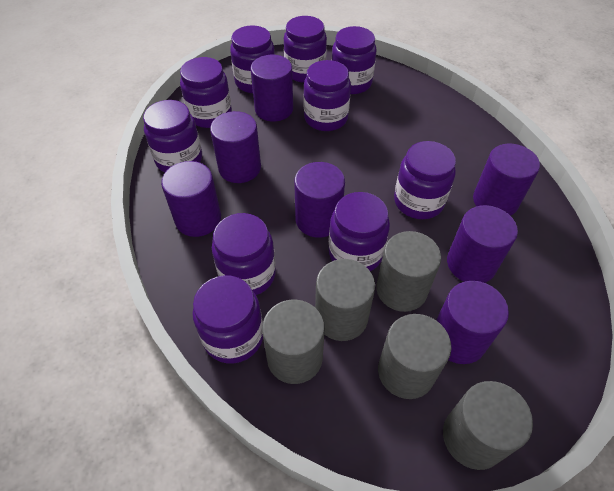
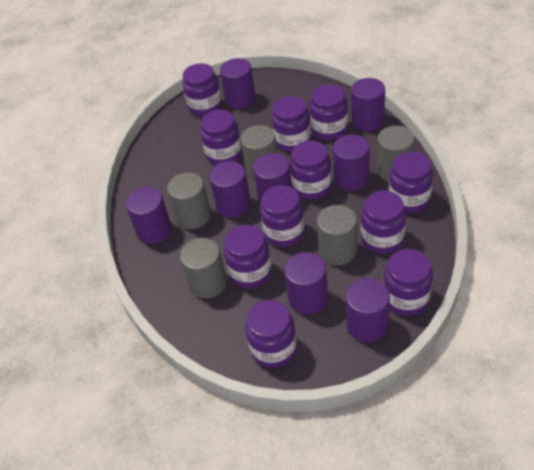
purple cylinder: [161,161,221,237] [210,111,261,183] [250,55,293,122] [294,162,345,238] [436,281,509,364] [447,205,518,283] [473,143,540,216] = 7 -> [125,187,172,244] [209,161,251,218] [220,58,256,109] [253,153,292,204] [284,252,328,315] [333,134,370,191] [346,278,390,343] [351,78,385,131] = 8
purple jar: [143,100,202,172] [180,57,232,128] [192,275,263,364] [212,213,276,295] [230,25,275,93] [284,16,327,83] [304,60,351,131] [329,192,390,271] [332,26,376,94] [394,141,456,219] = 10 -> [183,63,222,116] [200,110,242,165] [224,225,272,288] [245,300,297,368] [260,185,305,247] [271,96,311,152] [290,141,332,200] [309,84,348,140] [361,191,406,254] [384,249,433,316] [389,152,433,213] = 11

